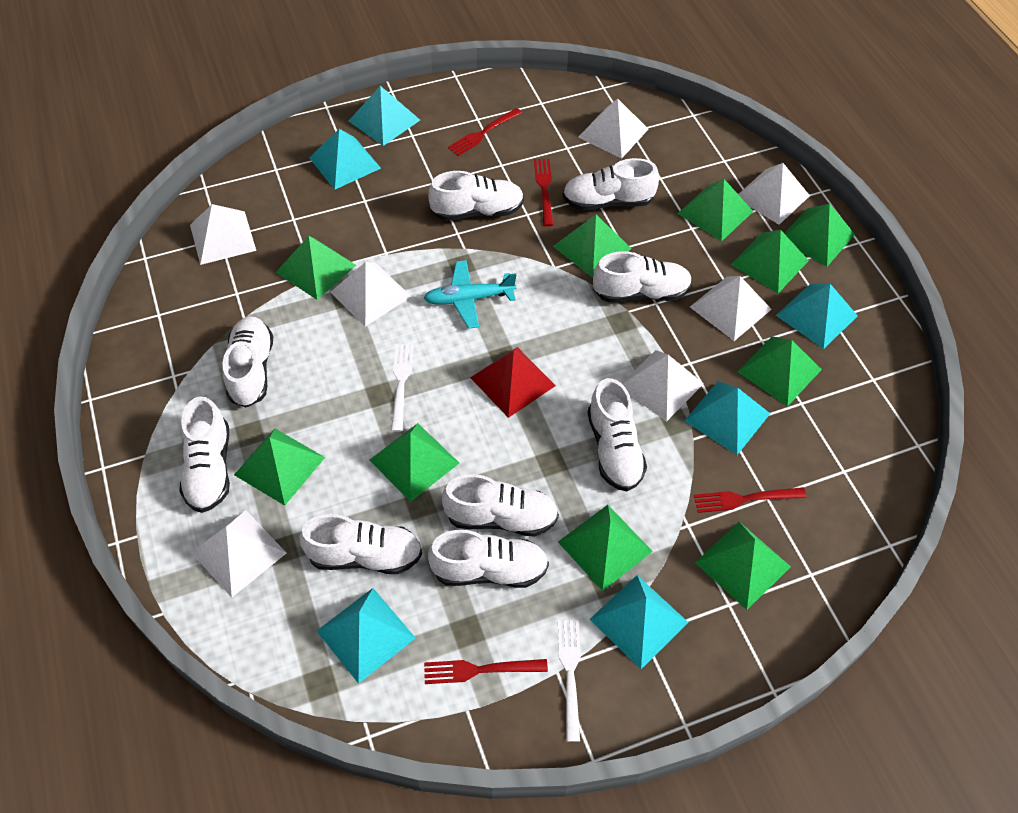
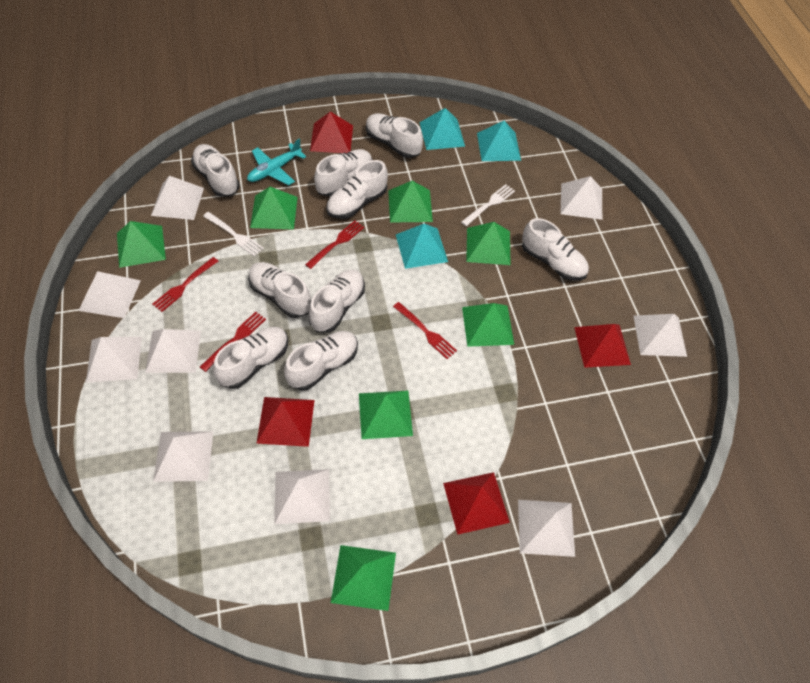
green pyramid: [234,429,325,506] [276,236,356,300] [369,423,459,502] [553,215,632,278] [558,505,653,591] [677,179,754,242] [695,522,791,610] [730,230,809,293] [737,336,822,407] [784,204,855,267] = 10 -> [117,221,166,268] [250,187,298,230] [331,545,396,611] [359,390,413,439] [388,181,433,222] [462,303,514,347] [466,222,511,265] = 7
red pyramid: [470,347,556,418] = 1 -> [256,397,315,447] [310,111,353,153] [443,472,510,535] [574,324,631,368] = 4
turquoise pyramid: [309,129,381,189] [317,588,415,684] [349,86,420,146] [589,575,689,669] [684,381,770,455] [776,284,858,349] = 6 -> [396,224,448,269] [419,108,465,150] [477,121,521,161] = 3
white pyramid: [190,204,256,265] [191,510,286,598] [331,262,412,327] [578,99,648,159] [621,350,704,422] [690,276,772,341] [738,163,810,225] = 7 -> [78,271,141,318] [86,337,142,383] [145,329,201,373] [151,176,204,220] [153,431,214,482] [274,469,330,524] [518,500,575,557] [560,176,602,220] [633,314,687,357] = 9

